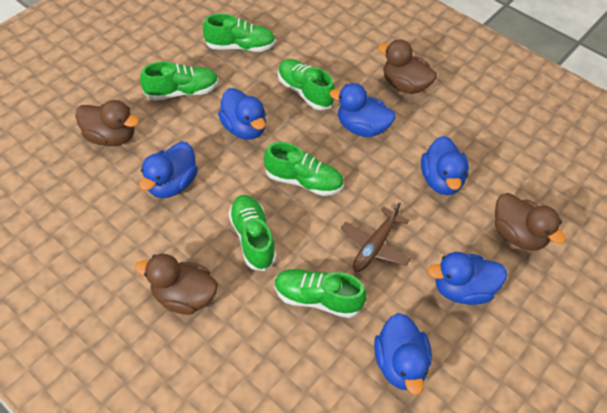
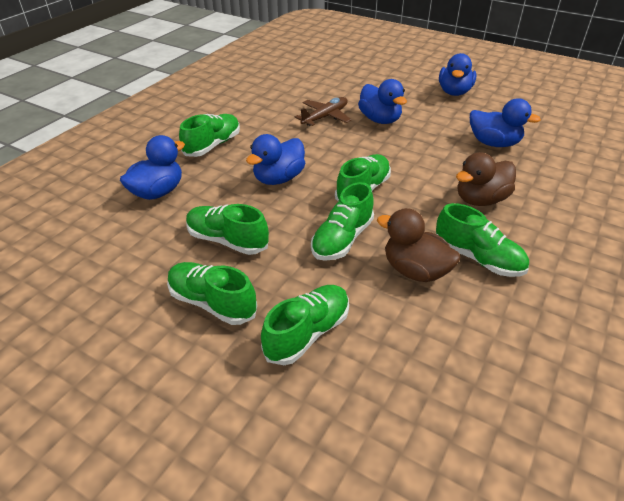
blue duck: [139,142,198,198] [218,88,266,140] [330,83,396,137] [374,313,432,395] [421,136,469,195] [428,252,507,305] = 6 -> [120,135,185,200] [246,134,305,185] [358,79,407,124] [439,53,476,96] [470,98,541,147] = 5
brown duck: [75,100,139,146] [135,254,218,315] [378,39,437,94] [495,193,566,251] = 4 -> [377,208,460,282] [456,152,516,206] = 2
green shoe: [140,62,219,101] [203,14,276,52] [229,195,277,271] [264,142,344,196] [274,269,366,318] [278,59,335,110] = 6 -> [167,262,257,325] [179,114,240,157] [186,204,269,255] [261,285,349,365] [311,182,374,261] [335,154,391,201] [436,203,529,277] = 7

